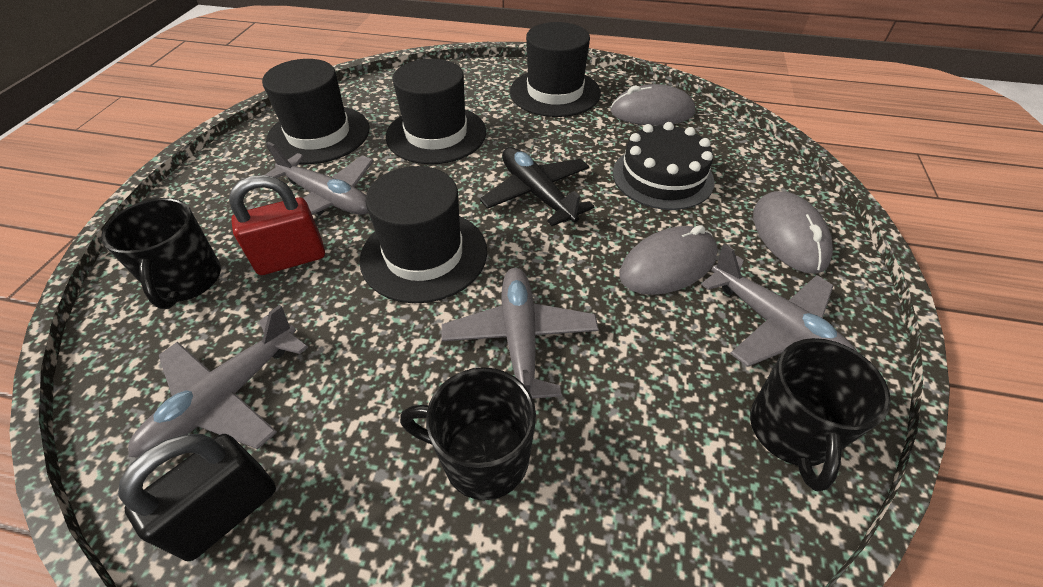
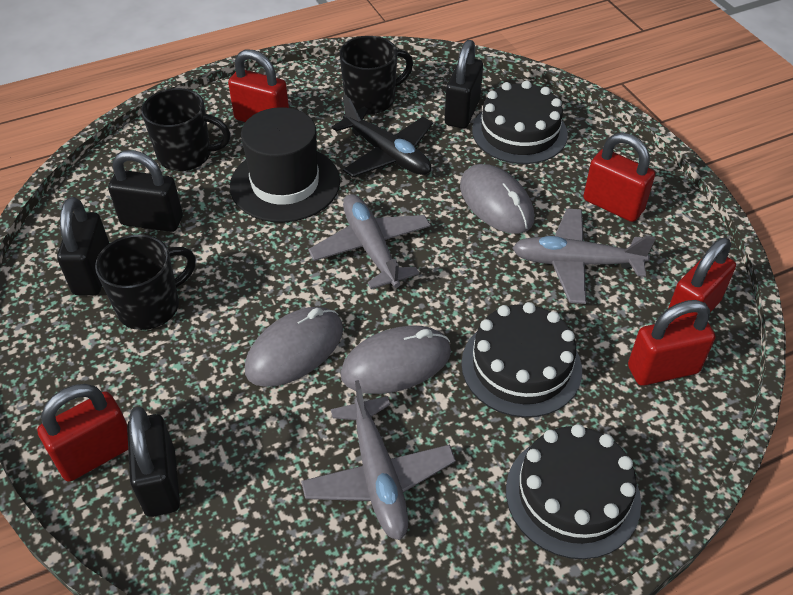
black cake: [613,122,714,210] = 1 -> [461,302,582,418] [472,81,568,164] [506,424,641,559] = 3
black hat: [262,59,369,164] [359,166,487,303] [386,59,486,164] [510,22,601,117] = 4 -> [230,107,340,222] = 1
black padlock: [118,434,276,561] = 1 -> [57,197,109,295] [108,150,183,232] [127,407,180,517] [445,40,483,129] = 4
grey plane: [128,305,308,458] [265,142,373,215] [441,268,599,399] [701,244,858,367] = 4 -> [301,380,456,540] [308,194,431,289] [512,208,656,304] = 3
red padlock: [229,175,325,275] = 1 -> [37,384,128,482] [228,49,289,122] [583,133,655,222] [628,300,715,386] [668,238,736,320] = 5

